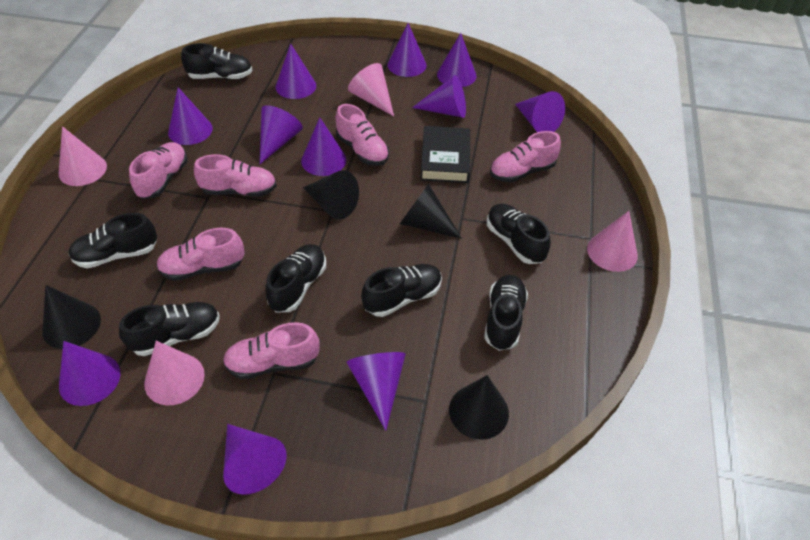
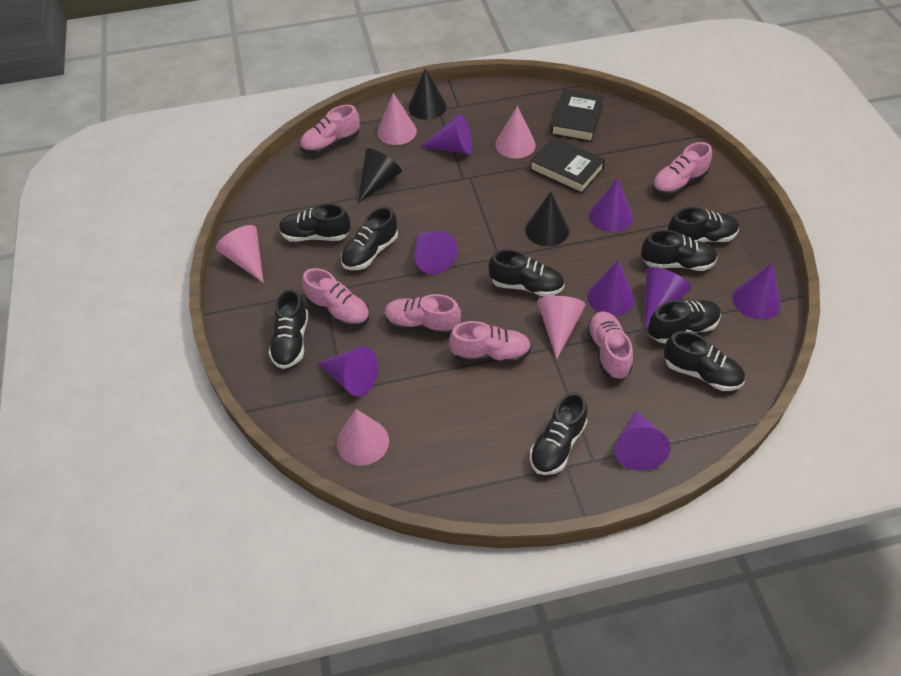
black book: [420,126,470,183] = 1 -> [530,137,605,194] [550,89,604,142] = 2
black cone: [42,285,101,349] [303,170,359,219] [400,184,462,239] [449,375,509,440] = 4 -> [358,148,402,203] [408,68,447,120] [525,192,569,246] = 3
black shoe: [68,213,157,268] [119,302,220,356] [181,43,253,80] [265,244,326,313] [361,264,442,317] [484,275,528,351] [487,204,551,264] = 7 -> [269,289,308,369] [279,203,351,242] [341,207,398,270] [489,249,564,297] [530,392,588,475] [641,230,718,271] [648,300,721,344] [664,331,745,391] [668,207,739,242] = 9
pink cone: [59,126,107,186] [144,341,205,405] [348,63,394,116] [587,211,638,272] = 4 -> [216,225,264,283] [337,409,389,466] [377,93,417,145] [495,106,536,159] [537,296,586,359] = 5
purple cone: [59,341,120,406] [168,87,213,145] [223,424,287,495] [260,105,303,164] [276,43,316,99] [301,117,346,176] [347,352,406,431] [387,23,426,77] [412,75,466,118] [437,33,477,87] [515,91,565,132] = 11 -> [318,346,378,397] [415,231,458,274] [420,113,472,154] [587,260,634,316] [589,178,633,232] [615,411,671,471] [645,267,691,329] [732,263,781,319] = 8

